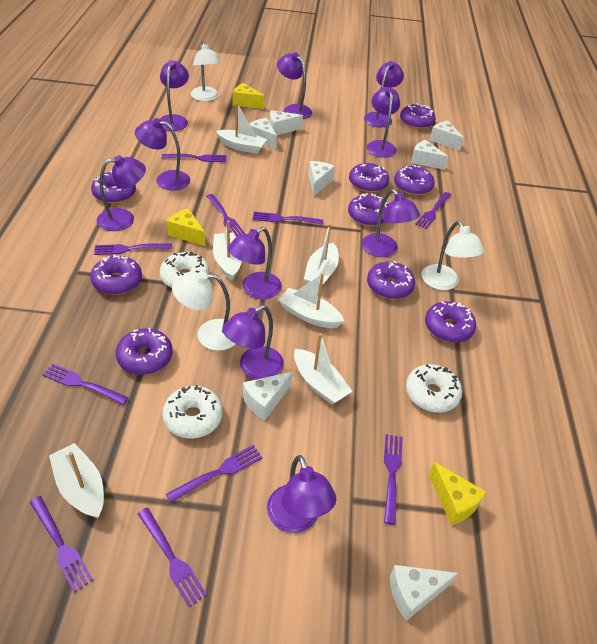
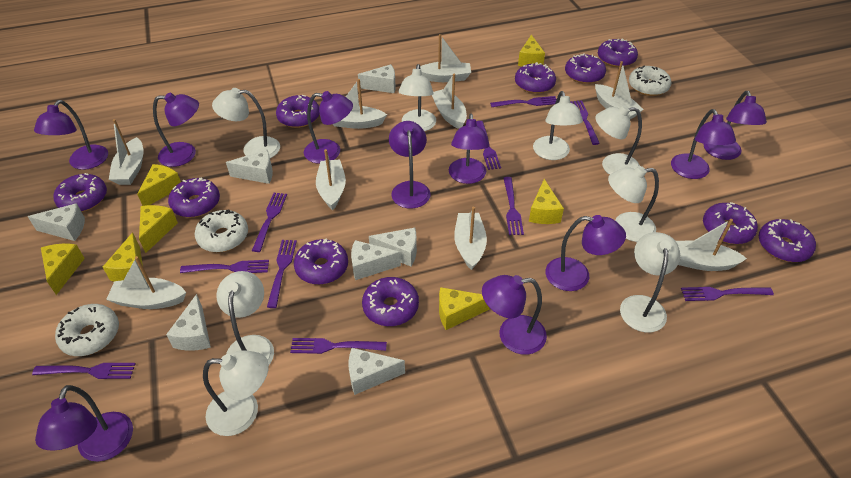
purple donut: [90,255,142,295] [91,171,136,204] [116,328,173,375] [348,193,388,226] [349,163,389,193] [367,261,415,299] [394,165,435,195] [400,103,436,129] [425,301,476,343] = 9 -> [54,173,107,212] [168,177,220,217] [276,95,320,128] [294,238,348,285] [362,277,419,326] [515,62,556,94] [565,54,606,84] [598,38,638,67] [703,202,758,244] [759,219,816,262] = 10
white boat: [49,443,104,518] [213,220,242,281] [216,102,267,154] [279,273,344,328] [294,333,353,405] [304,223,339,289] = 6 -> [106,256,186,309] [109,119,143,185] [316,149,346,210] [333,79,387,129] [420,34,471,82] [432,74,467,129] [454,207,487,270] [595,61,644,119] [676,219,747,271] = 9
white lamp: [172,271,235,351] [191,41,221,101] [422,221,484,290] = 3 -> [203,350,269,436] [212,88,280,158] [216,271,274,365] [398,64,436,131] [533,91,583,160] [595,105,642,175] [608,166,659,242] [620,232,680,332] = 8
yellow cheese: [167,208,205,246] [233,83,264,109] [429,462,486,525] = 3 -> [41,244,85,295] [103,232,145,282] [137,164,181,206] [139,205,178,253] [439,287,490,330] [518,35,545,66] [529,179,564,224] = 7

